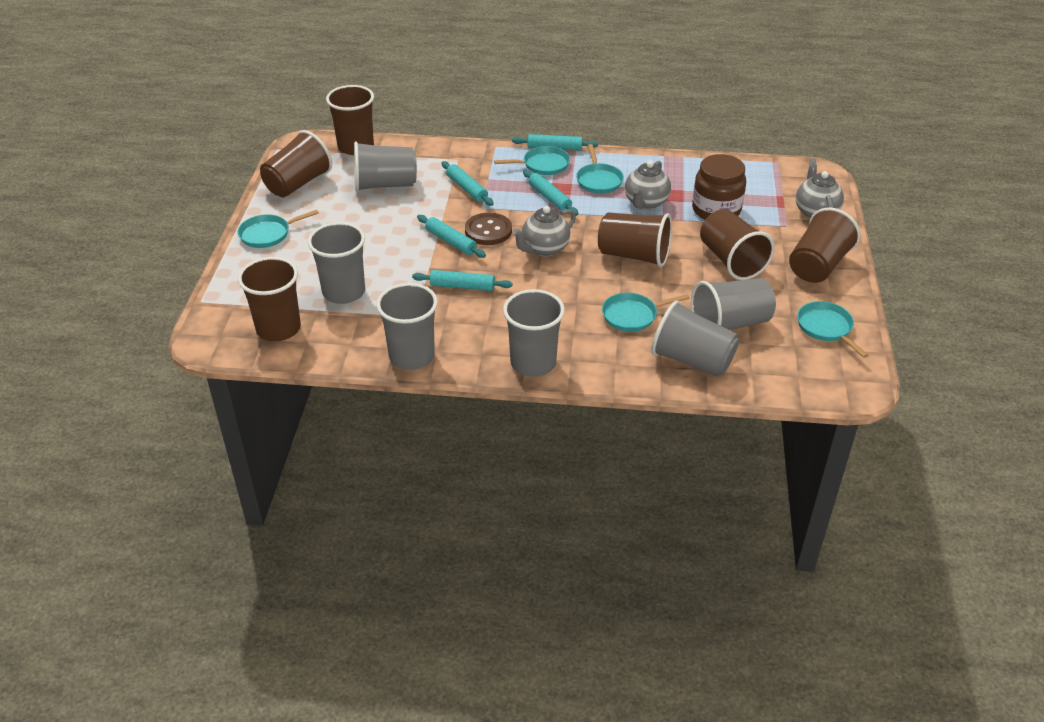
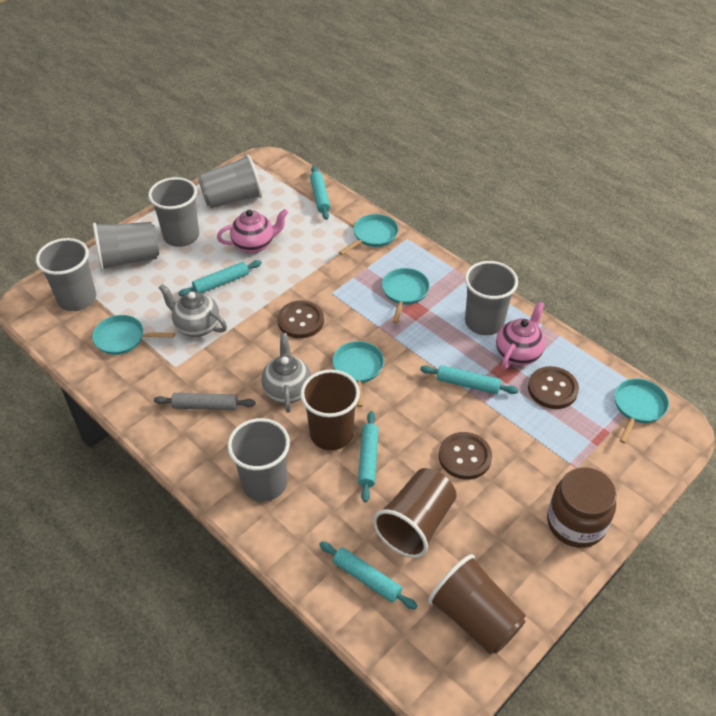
brown button: [465,213,512,245] = 1 -> [277,300,324,338] [439,432,492,480] [528,366,579,409] = 3
brown cup: [238,257,301,341] [260,130,332,197] [326,85,374,155] [598,212,672,267] [700,209,775,280] [789,208,860,283] = 6 -> [300,370,360,450] [373,468,456,558] [428,554,526,654] = 3
grey rolling pin: none = 0 -> [154,393,256,410] = 1
grey teapot: [512,206,576,257] [625,161,671,210] [796,158,844,219] = 3 -> [159,284,227,337] [261,333,311,413] = 2
pink teapot: none = 0 -> [217,209,288,254] [496,301,545,369] = 2

